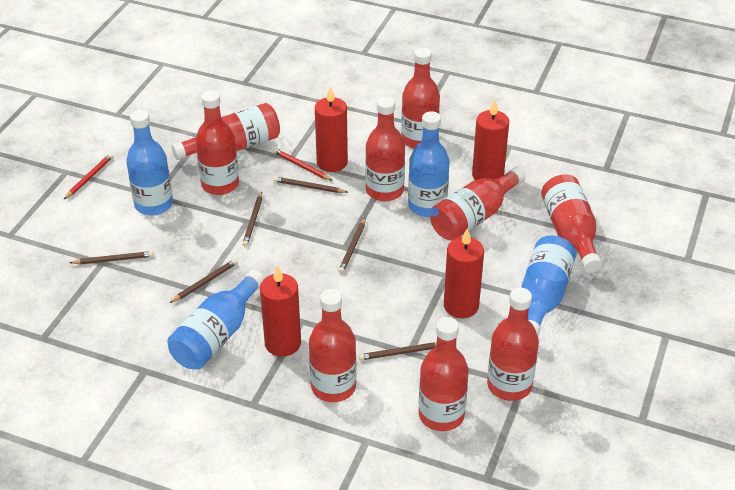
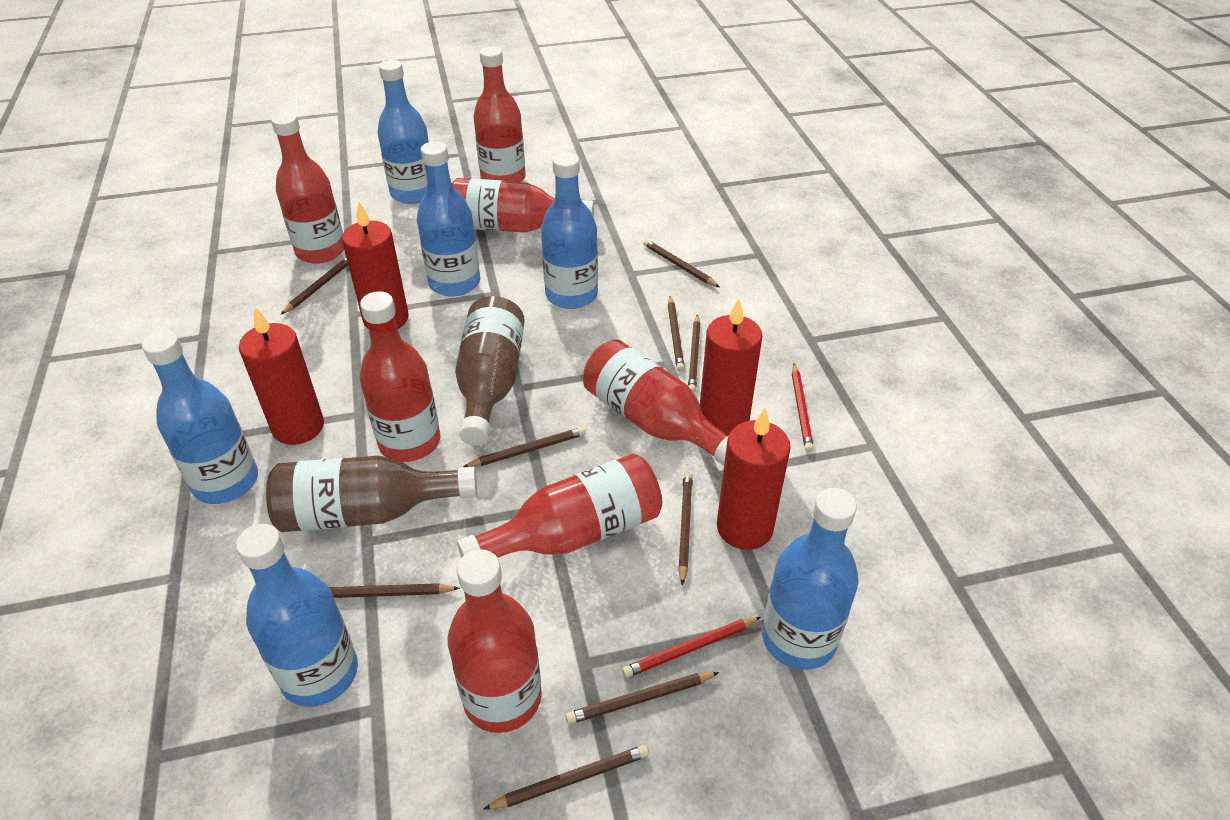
blue bottle: [126,110,173,215] [167,270,265,370] [408,111,449,217] [521,235,576,337] = 4 -> [142,330,258,504] [236,524,358,707] [377,60,429,204] [417,141,480,297] [541,153,598,309] [762,488,858,670] = 6
brown bottle: none = 0 -> [266,456,477,532] [455,296,525,446] = 2
brown pencil: [69,251,154,264] [170,259,238,303] [242,192,262,247] [273,176,347,193] [338,218,366,273] [359,342,437,360] = 6 -> [280,258,348,315] [329,583,460,598] [463,427,586,467] [484,745,649,809] [565,672,719,724] [643,239,720,287] [668,296,685,372] [678,472,693,586] [688,314,701,393] = 9
red bottle: [171,103,280,160] [196,91,239,195] [309,289,357,402] [365,97,405,201] [401,48,440,149] [419,317,469,431] [430,167,526,241] [487,288,539,401] [541,174,602,273] = 9 -> [271,112,344,264] [360,291,441,462] [448,549,542,733] [452,178,594,233] [457,454,662,558] [473,47,526,182] [583,339,728,466] = 7

